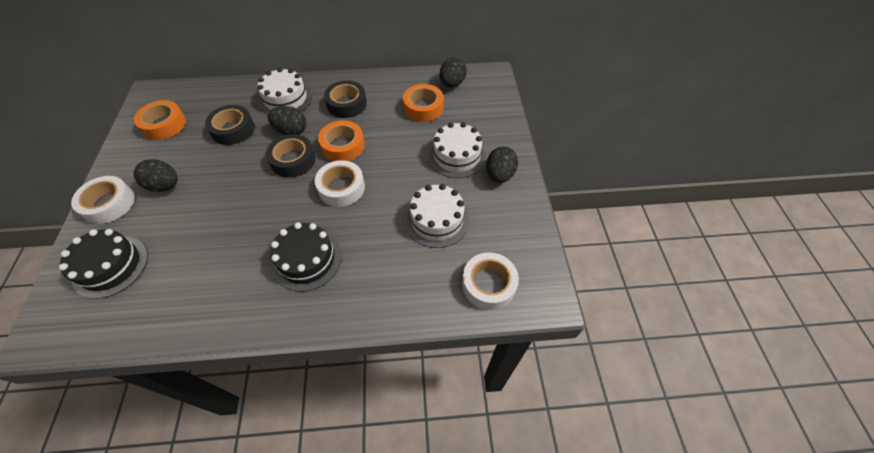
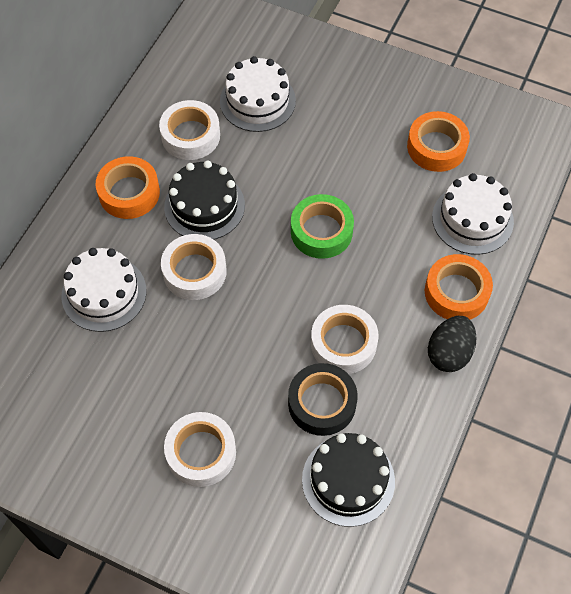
black egg: [134,159,178,192] [268,106,306,135] [440,57,467,87] [486,146,518,183] = 4 -> [428,316,476,372] = 1
black tape: [205,105,255,145] [266,134,316,178] [324,81,367,118] = 3 -> [288,363,358,436] = 1
green tape: none = 0 -> [291,194,354,259] = 1
white tape: [71,176,135,224] [315,160,365,207] [462,253,519,310] = 3 -> [159,100,220,160] [161,234,227,300] [164,412,236,487] [311,305,379,374] = 4

